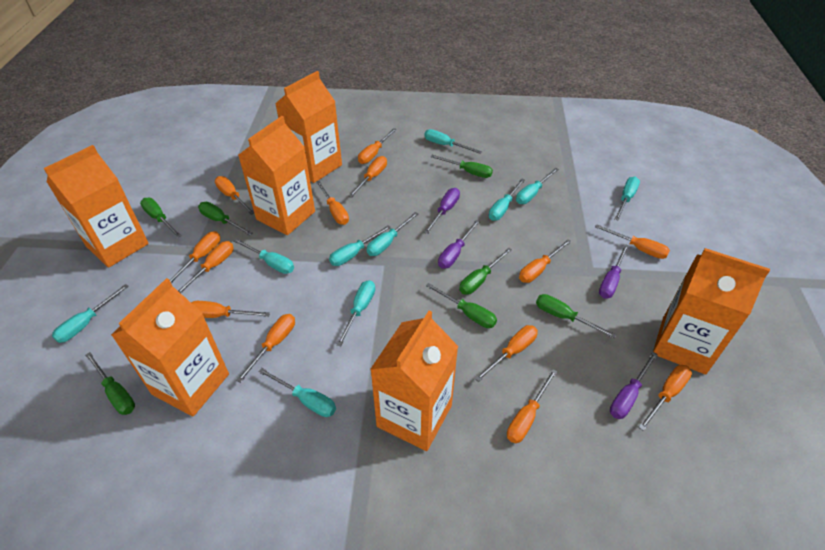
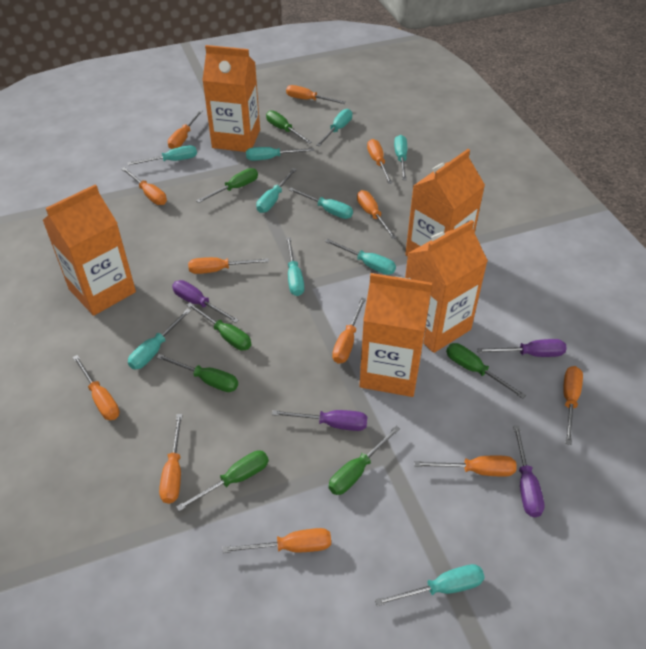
orange carton: [43,145,149,268] [111,278,229,417] [238,116,315,235] [275,71,342,183] [370,311,458,451] [653,248,770,374] = 6 -> [42,184,136,316] [202,45,260,152] [359,273,432,397] [405,149,485,257] [405,220,488,353] = 5
orange screwdriver: [170,231,220,284] [178,241,233,293] [191,301,270,318] [215,176,254,215] [236,314,295,383] [316,181,349,225] [349,156,387,198] [358,128,397,164] [475,325,538,382] [507,369,557,443] [519,239,571,283] [595,224,670,259] [638,365,692,431] = 13 -> [73,355,120,420] [121,167,167,205] [159,414,183,504] [168,110,203,149] [188,257,269,274] [222,528,331,553] [286,85,346,104] [332,298,366,364] [357,190,397,239] [367,139,393,184] [415,456,517,477] [563,366,583,445] = 12

